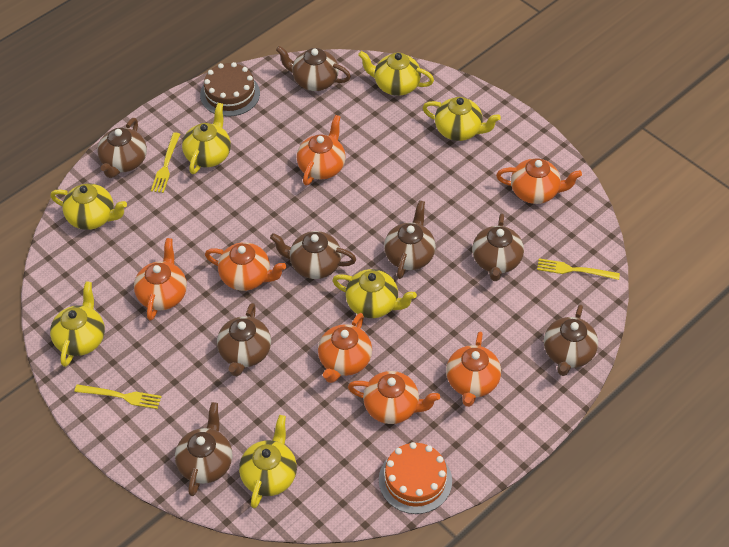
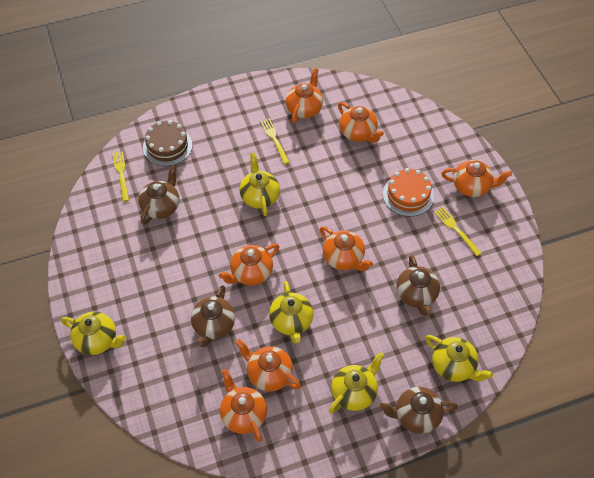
brown teapot: [97,118,147,178] [175,402,233,496] [217,303,271,376] [270,231,356,279] [276,46,351,91] [384,200,436,279] [472,213,524,281] [544,304,598,376] = 8 -> [138,164,179,225] [191,285,235,347] [380,387,458,434] [396,255,440,316] = 4
yellow teapot: [50,183,127,230] [50,281,105,367] [182,103,231,174] [239,415,297,508] [332,269,417,318] [358,51,434,96] [422,97,501,141] = 7 -> [61,312,126,355] [239,153,280,216] [269,281,313,344] [329,352,384,414] [425,335,493,382] = 5

